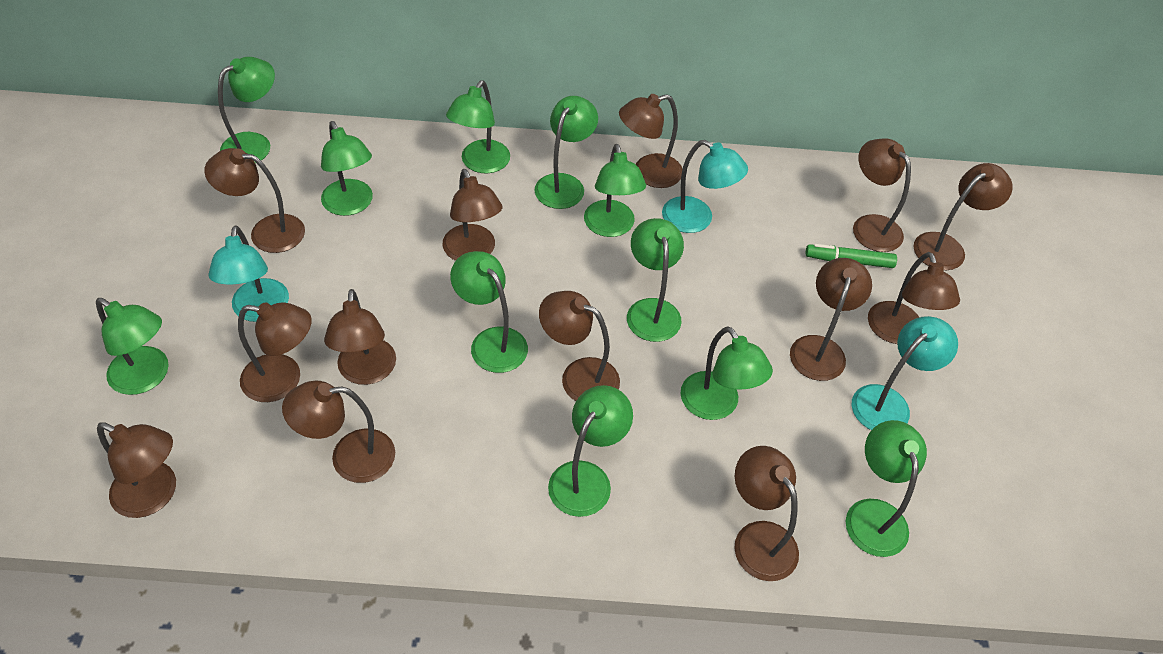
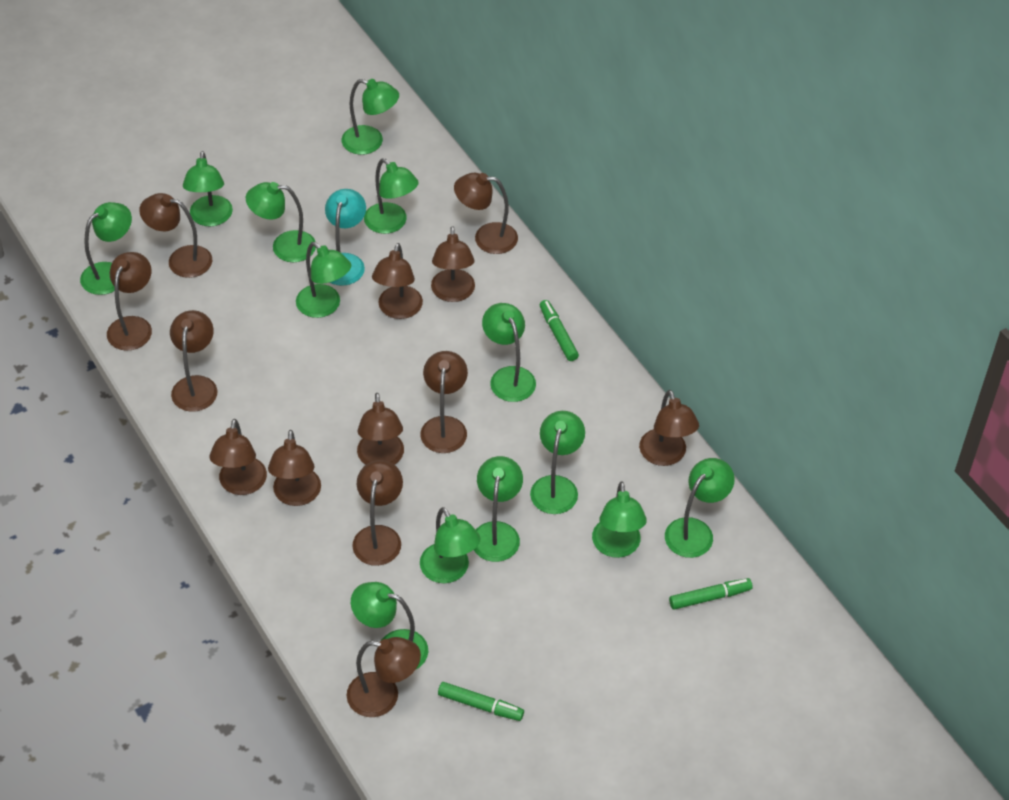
green lamp: [96,298,169,395] [218,57,275,163] [321,121,373,216] [446,80,510,173] [450,251,528,373] [535,96,598,209] [548,385,633,517] [584,144,646,237] [627,218,684,342] [680,326,773,420] [846,420,927,557] = 11 -> [80,202,132,295] [183,151,233,226] [246,182,316,262] [296,242,351,318] [342,79,399,155] [351,582,428,669] [364,158,419,234] [420,507,480,583] [474,456,523,562] [482,303,536,402] [530,411,585,514] [592,481,647,558] [665,458,735,558] = 13
green marker: [806,244,897,268] = 1 -> [438,682,524,721] [540,300,579,361] [669,578,752,610] = 3
turquoise lamp: [208,225,289,322] [662,140,748,233] [852,316,958,430] = 3 -> [325,189,366,286] = 1

